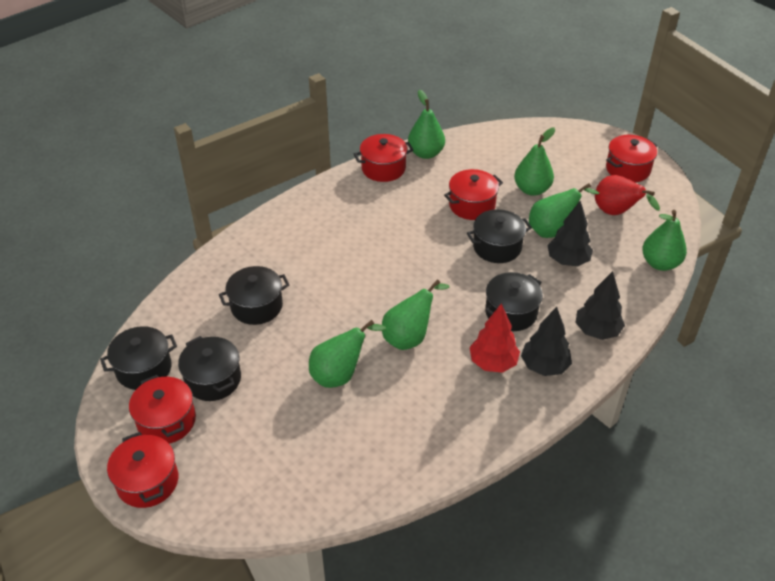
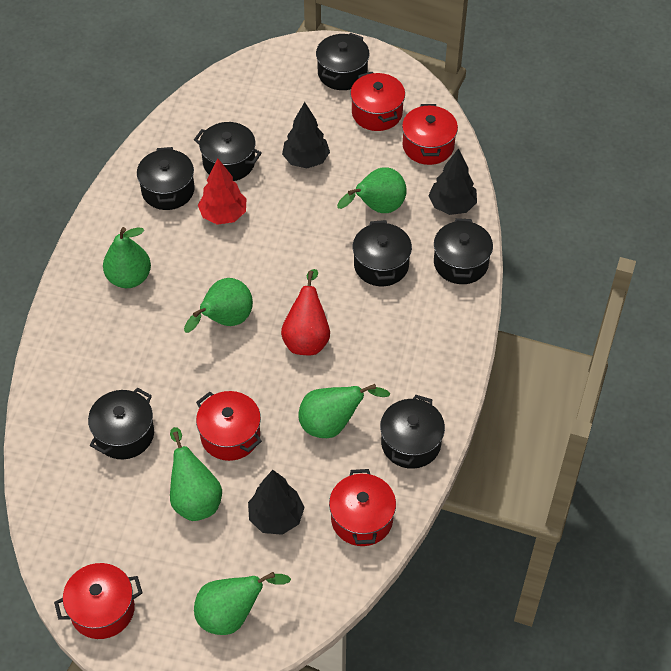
black pot: [100,326,177,390] [178,336,241,401] [219,266,289,325] [467,209,532,263] [485,272,543,331] = 5 -> [88,387,154,459] [137,147,195,210] [194,122,262,181] [316,33,370,90] [353,220,412,286] [380,395,445,469] [434,218,493,284] = 7

